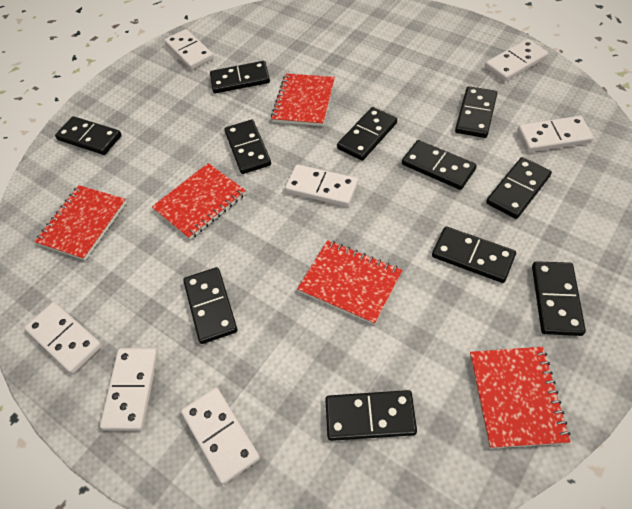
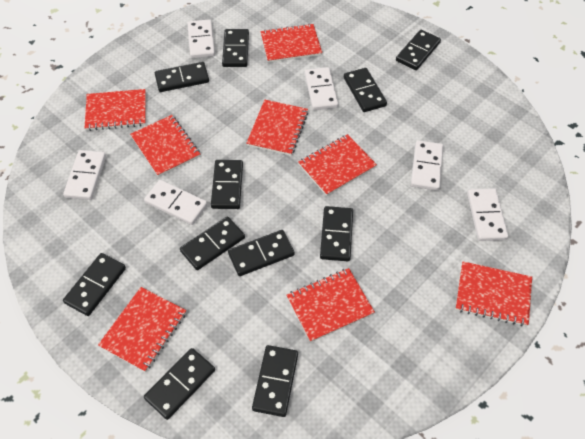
red notebook: [34,185,127,260] [152,163,246,240] [271,74,335,126] [297,240,402,325] [470,347,571,448] = 5 -> [85,89,146,131] [98,287,186,372] [130,115,200,177] [246,100,308,156] [260,24,322,63] [287,268,375,342] [298,134,377,196] [455,261,532,326] = 8
white domino: [24,302,102,374] [100,348,158,431] [164,29,214,70] [181,387,260,484] [285,165,358,207] [485,39,548,82] [517,116,594,152] = 7 -> [63,150,106,200] [144,180,208,225] [188,19,215,58] [305,67,338,110] [411,140,443,191] [467,188,508,241] = 6

